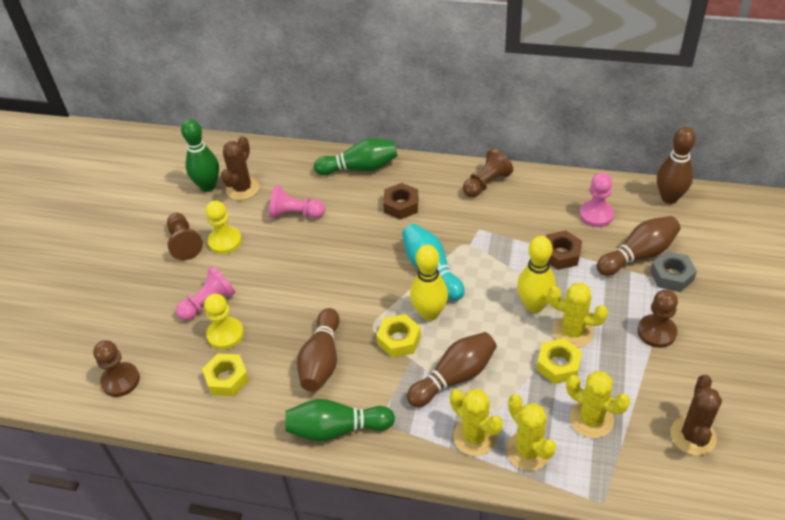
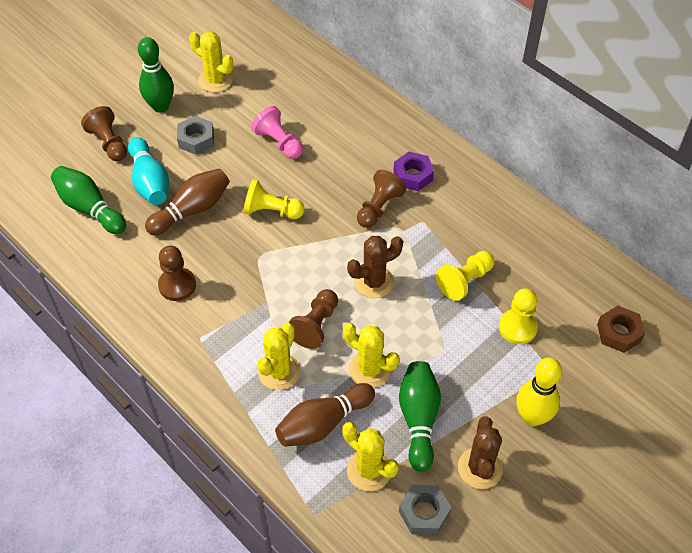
brown bowling pin: [297,308,339,392] [407,332,497,407] [597,216,681,276] [657,127,696,204] = 4 -> [145,168,230,235] [275,383,375,447] = 2
brown nut: [383,183,418,220] [546,230,582,270] = 2 -> [597,306,645,353] = 1
grey nut: [650,251,697,292] = 1 -> [177,116,214,155] [399,485,452,535] = 2
pink pawn: [176,266,235,321] [269,185,325,218] [580,173,614,227] = 3 -> [251,106,303,159] = 1
purple nut: none = 0 -> [394,152,434,191] = 1
yellow bowling pin: [410,245,448,321] [517,236,556,313] = 2 -> [516,358,562,426] = 1
yellow nut: [202,353,249,396] [376,314,421,358] [537,338,582,384] = 3 -> none = 0
yellow pawn: [204,293,244,350] [206,201,242,254] = 2 -> [243,179,305,219] [436,251,494,301] [499,289,538,344] = 3

